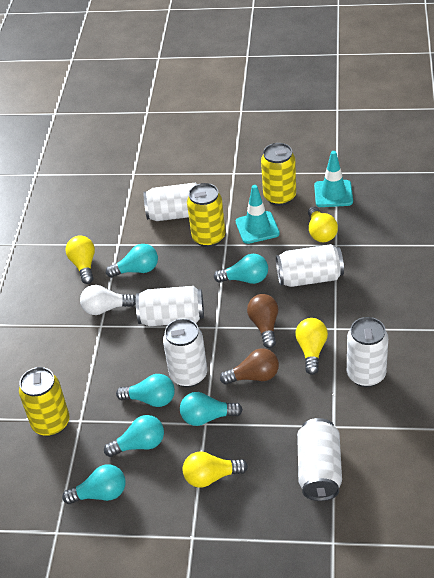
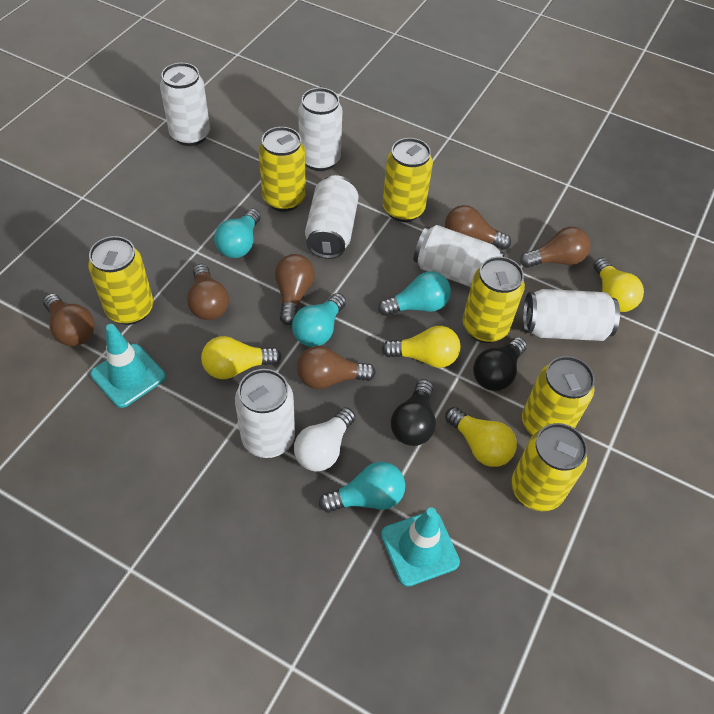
black light bulb: none = 0 -> [391,379,436,446] [473,337,527,391] = 2
brown light bulb: [220,348,279,385] [247,294,278,348] = 2 -> [43,294,95,346] [187,264,229,320] [275,254,315,325] [297,346,376,389] [445,205,511,250] [520,227,591,268] = 6
turquoise light bulb: [62,464,125,504] [104,415,164,457] [106,244,158,278] [116,374,175,407] [180,392,243,426] [214,254,268,284] = 6 -> [214,209,261,258] [292,293,346,347] [319,462,405,513] [378,271,451,316] = 4
yellow can: [19,367,70,437] [187,183,225,247] [261,143,296,206] = 3 -> [88,236,153,325] [259,127,306,212] [383,138,433,222] [463,257,525,343] [511,423,587,511] [522,356,595,436] = 6

